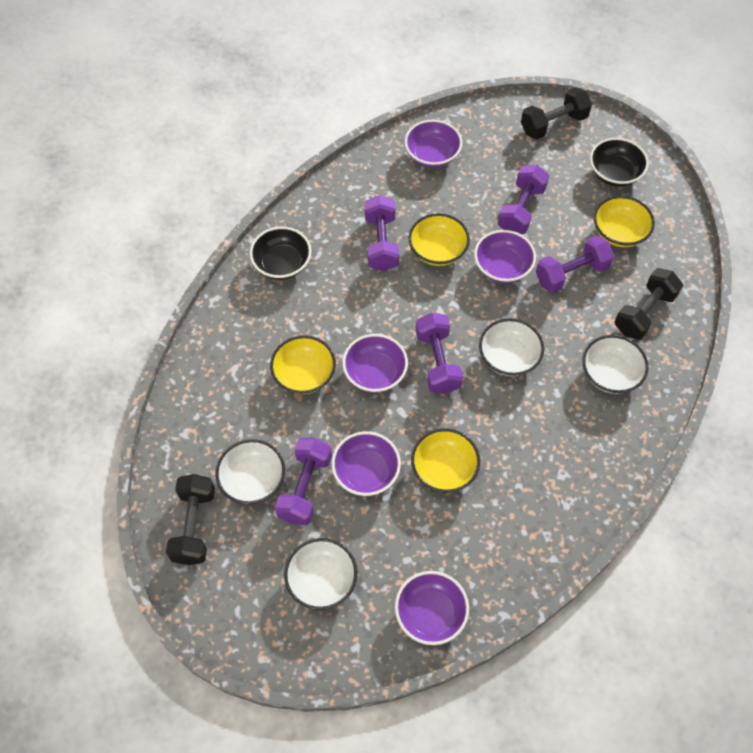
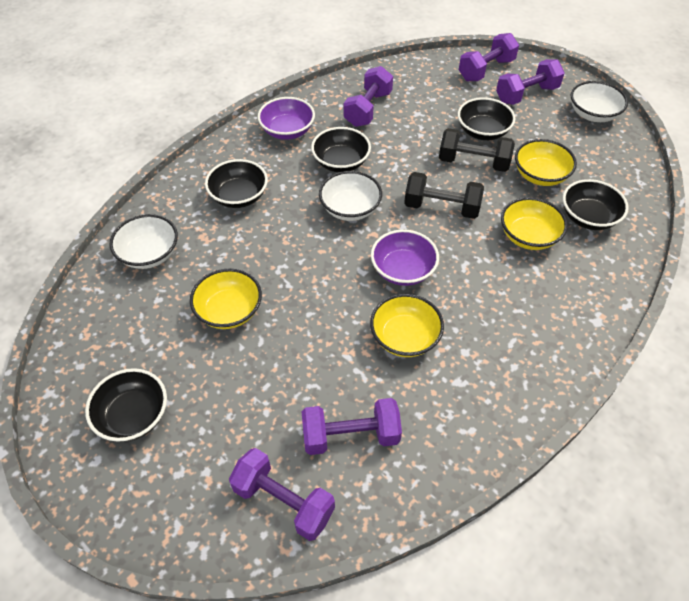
black bowl: [250,226,312,280] [590,138,649,187] = 2 -> [85,368,167,442] [205,159,268,208] [311,127,371,172] [458,97,516,140] [563,179,629,230] = 5
black dumbbell: [166,474,215,565] [521,87,592,139] [614,268,683,340] = 3 -> [404,172,484,219] [439,128,515,172] = 2
purple bowl: [332,431,401,496] [342,334,408,392] [395,571,469,645] [404,120,462,168] [474,230,536,283] = 5 -> [258,97,315,140] [371,229,439,286] = 2
white bowl: [215,439,285,504] [284,538,357,610] [479,318,544,376] [582,335,649,394] = 4 -> [110,214,178,269] [319,171,382,221] [571,81,628,122] = 3

